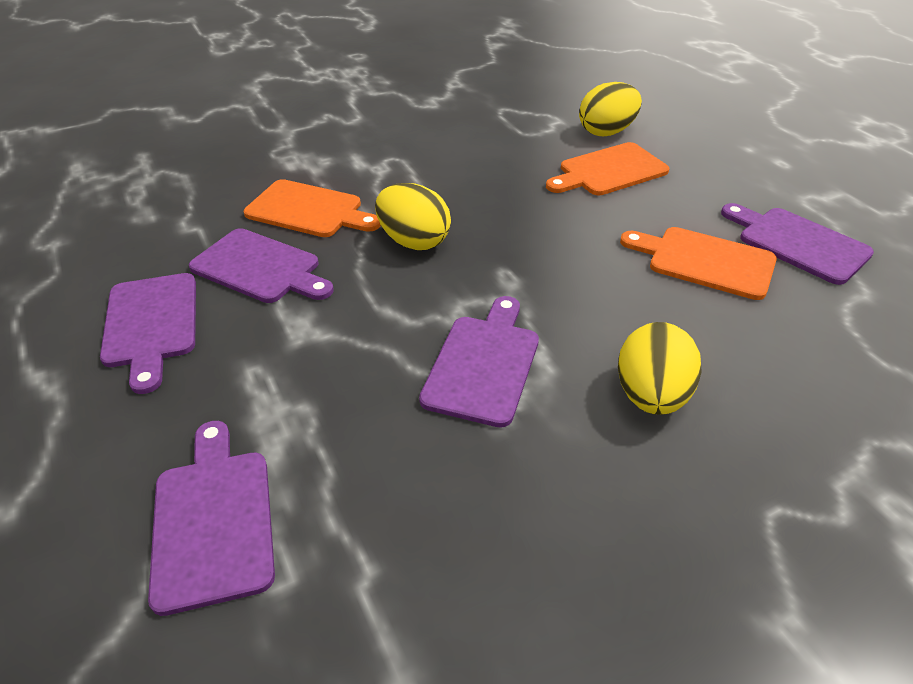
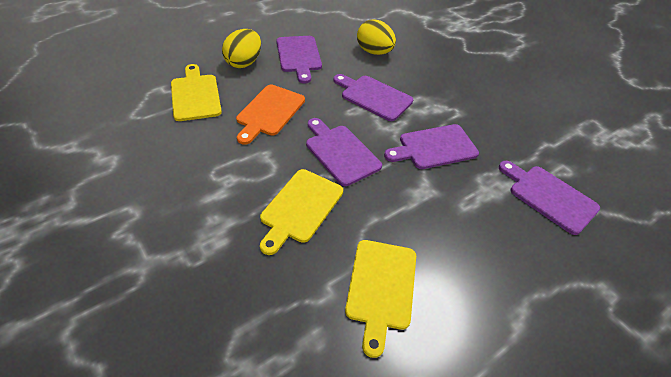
orange cutting board: [244,179,381,237] [546,142,669,195] [620,227,777,300] = 3 -> [236,85,305,145] = 1
yellow cutting board: none = 0 -> [171,64,222,121] [260,169,343,255] [345,240,416,358] = 3
yellow egg: [375,183,451,250] [579,82,642,136] [618,322,702,415] = 3 -> [222,29,261,68] [357,19,396,55] = 2

